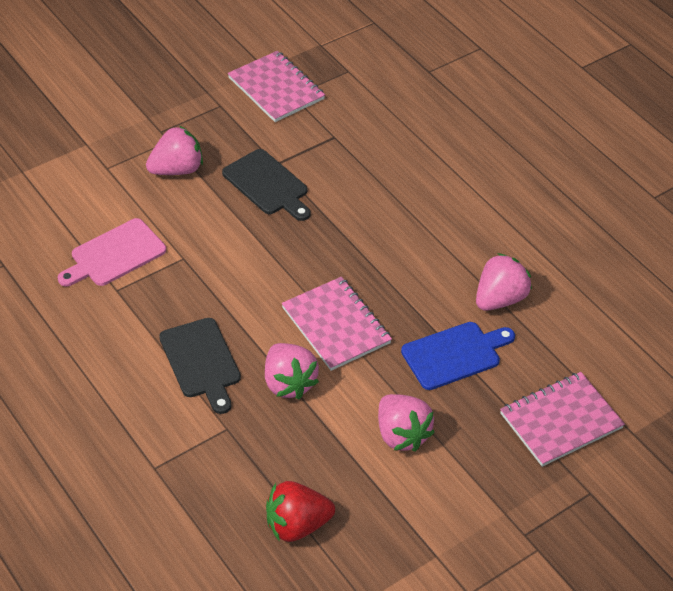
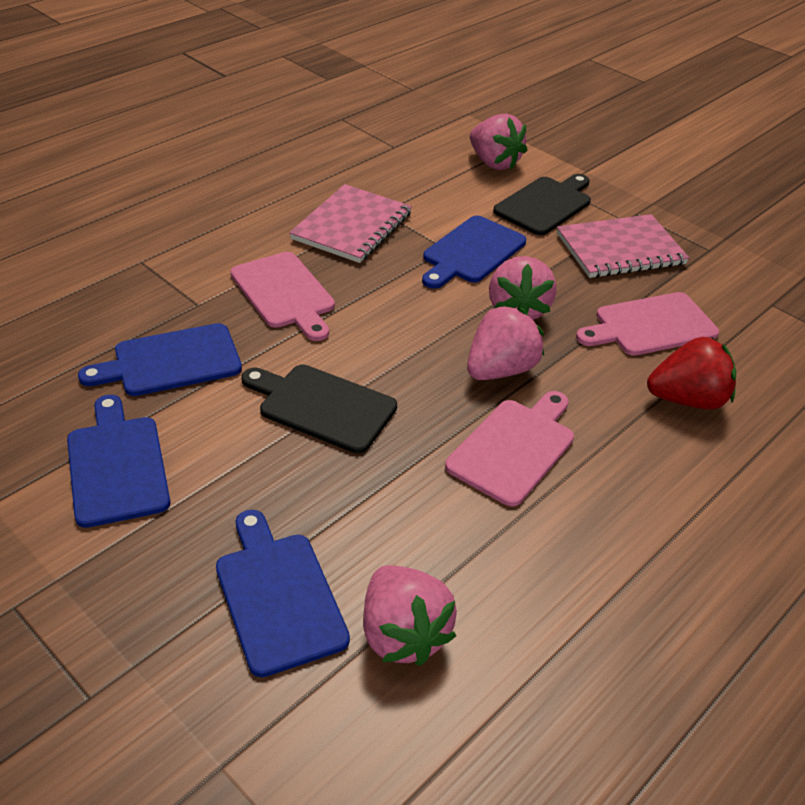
blue cutting board: [401,322,515,390] = 1 -> [67,395,171,528] [78,323,242,396] [216,510,350,677] [422,216,526,289] = 4
pink cutting board: [58,218,166,286] = 1 -> [230,252,335,341] [445,391,574,507] [576,292,719,356] = 3
pink notebook: [228,51,325,122] [282,277,392,371] [500,372,625,467] = 3 -> [289,184,412,263] [557,214,690,278] = 2

